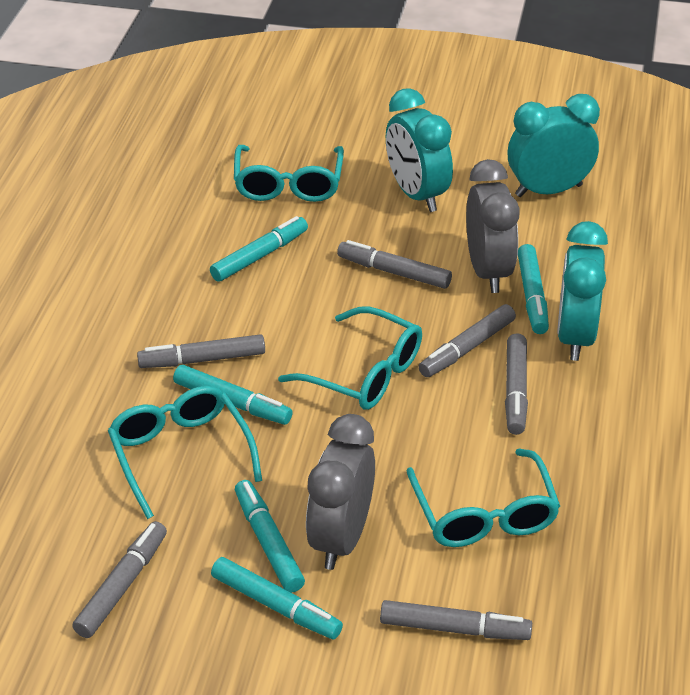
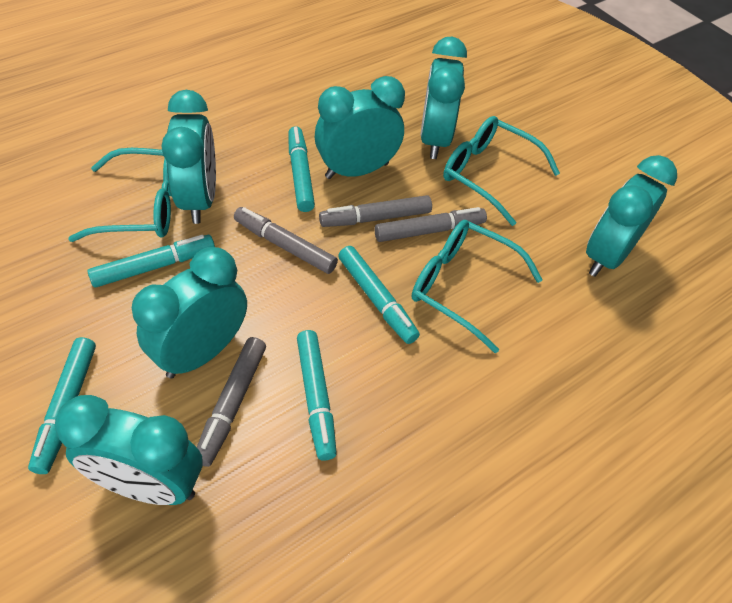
grey clock: [306,414,375,570] [466,159,520,293] = 2 -> none = 0
grey marker: [72,521,167,638] [137,334,265,368] [337,240,452,289] [380,600,532,640] [419,304,516,377] [505,333,528,435] = 6 -> [197,337,266,467] [234,207,338,274] [319,195,432,227] [375,207,487,242] = 4
turquoise clock: [386,88,453,212] [508,94,600,197] [557,221,608,361] = 3 -> [55,395,203,505] [132,247,247,378] [162,90,216,224] [315,76,405,179] [420,37,467,159] [586,155,677,277] = 6
turquoise glasses: [108,386,262,519] [234,145,344,202] [278,306,422,410] [407,449,560,547] = 4 -> [68,148,172,242] [412,220,543,354] [443,116,560,226] = 3

